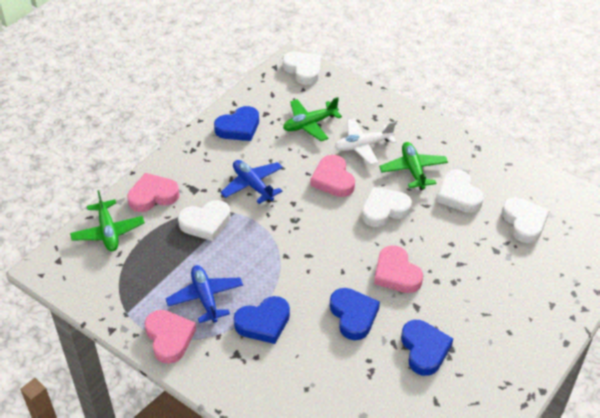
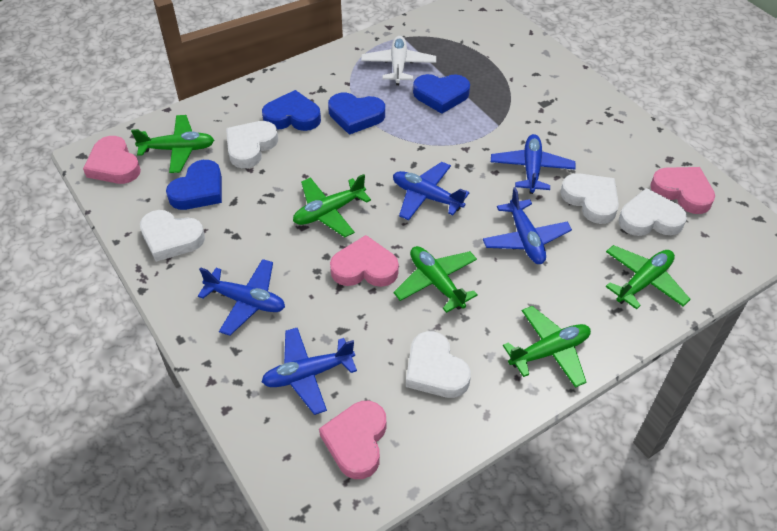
blue plane: [166,265,243,323] [220,160,283,204] = 2 -> [198,259,285,336] [261,328,357,415] [393,162,470,220] [483,187,572,264] [491,134,576,194] = 5
green plane: [70,190,145,251] [283,97,342,141] [379,142,448,190] = 3 -> [131,115,214,173] [293,174,371,237] [393,246,478,313] [503,306,591,388] [606,245,691,310] = 5

